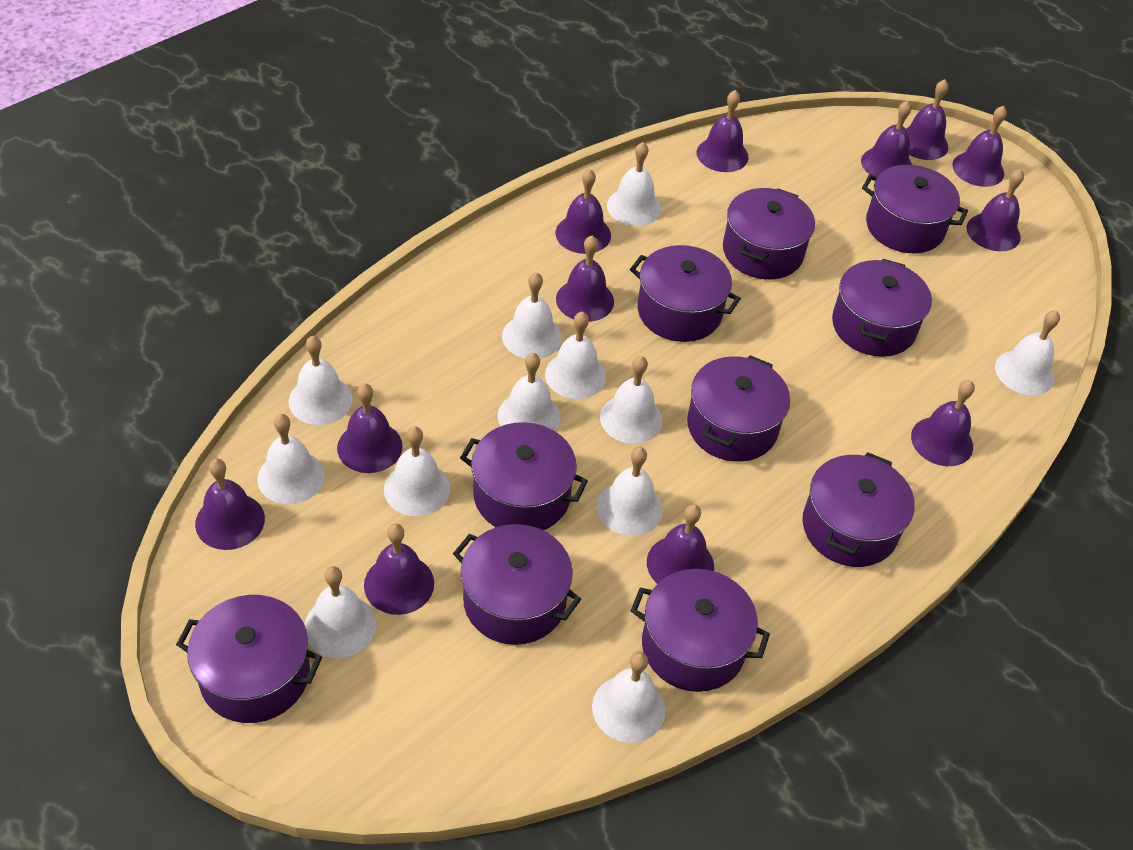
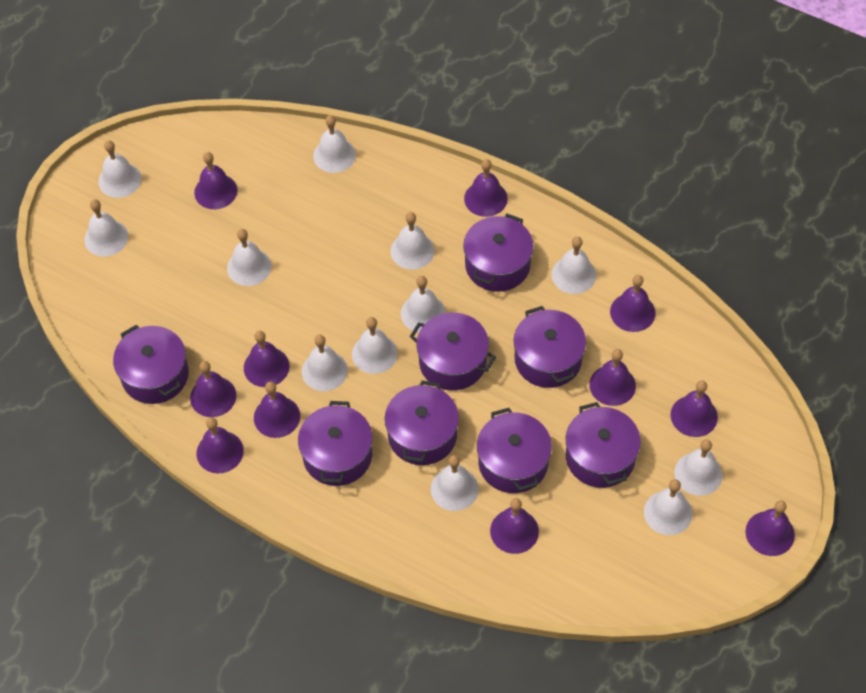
purple bell: [195,459,265,550] [337,384,403,473] [364,524,434,615] [555,169,611,254] [556,236,614,322] [647,504,714,584] [697,90,749,172] [861,100,912,177] [906,79,949,160] [911,380,975,466] [952,106,1007,187] [966,169,1024,251] = 12 -> [190,361,236,417] [194,152,238,209] [196,417,244,473] [244,331,290,387] [254,382,300,438] [464,159,508,217] [490,498,539,554] [589,349,636,406] [610,275,656,332] [670,380,718,437] [745,500,795,556] = 11
purple pot: [176,595,322,723] [453,524,581,645] [460,422,588,530] [630,245,741,342] [631,569,770,692] [687,355,790,462] [723,188,815,280] [802,452,915,567] [832,259,932,357] [862,165,968,253] = 10 -> [113,325,189,404] [298,401,373,486] [385,380,459,465] [410,312,496,391] [463,214,534,292] [477,408,552,493] [514,306,586,388] [566,402,641,488] = 8

